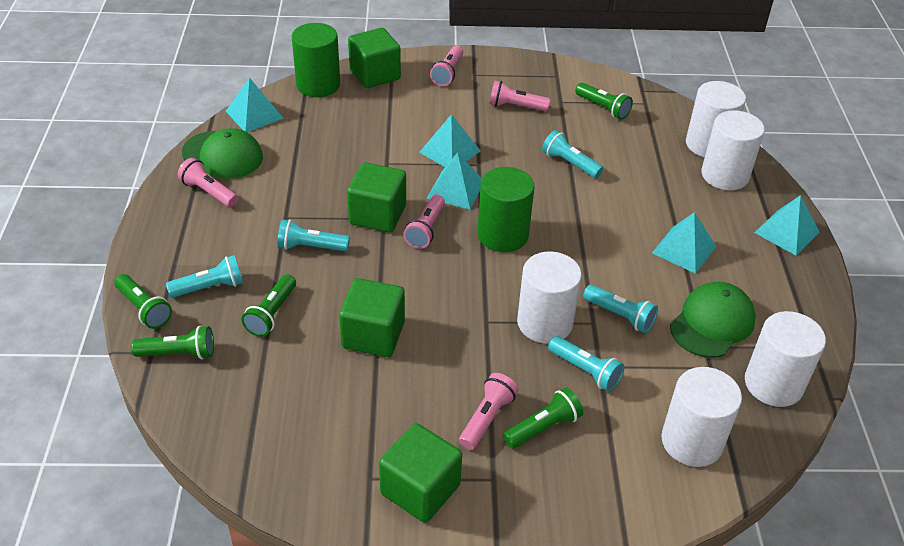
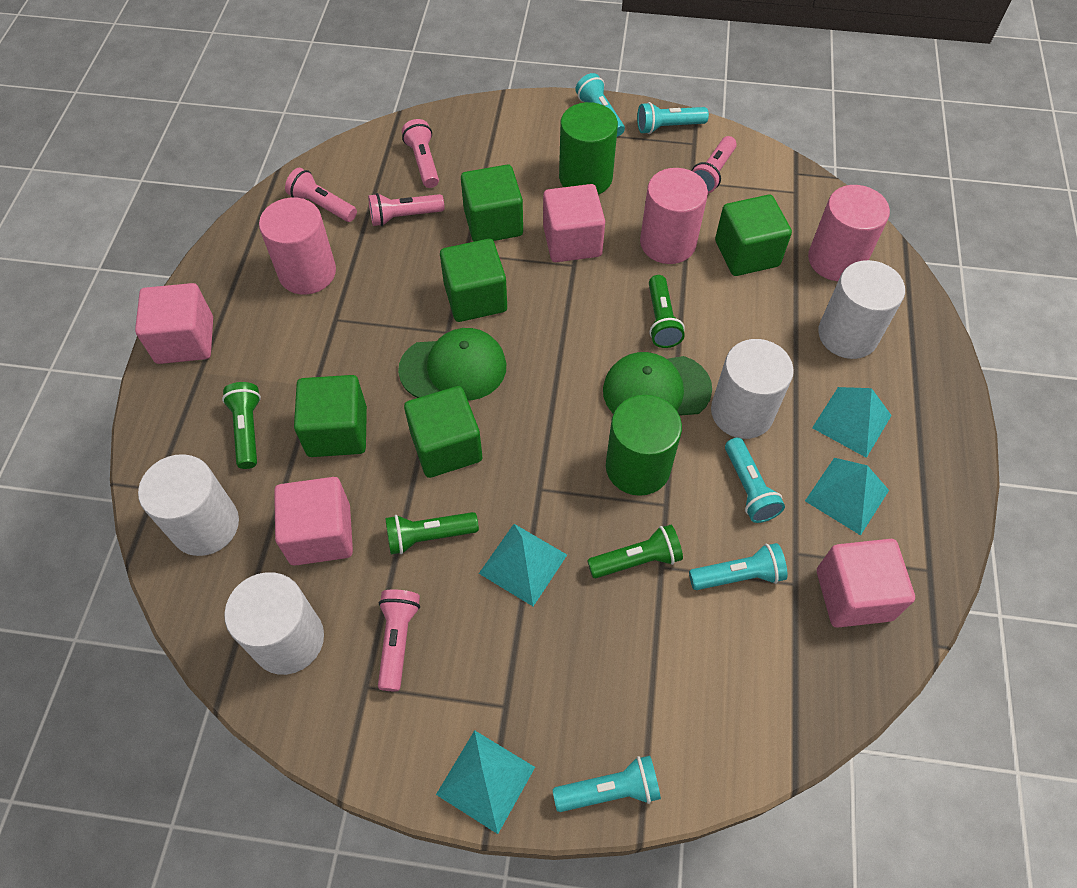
green cube: [339,278,405,357] [347,162,406,233] [348,28,401,88] [379,423,462,523] = 4 -> [294,375,367,457] [404,386,482,478] [440,239,507,322] [461,165,523,242] [715,195,792,276] = 5
green flashlight: [114,274,172,329] [131,326,214,359] [241,274,296,337] [503,387,583,449] [575,83,633,120] = 5 -> [222,382,261,469] [385,512,479,554] [587,525,683,578] [649,275,685,348] = 4
pink cube: none = 0 -> [135,283,213,364] [274,477,353,566] [543,184,605,262] [817,539,915,628] = 4
pink cylinder: none = 0 -> [259,198,336,295] [640,168,708,264] [808,185,890,281] = 3
turquoise pyramid: [226,77,284,132] [419,114,481,167] [426,152,482,209] [652,212,716,274] [754,195,819,255] = 5 -> [436,730,535,834] [479,524,567,606] [805,458,889,535] [812,387,892,458] = 4
white cylinder: [517,251,582,343] [661,367,742,467] [686,81,746,157] [701,110,765,190] [745,311,826,407] = 5 -> [138,454,239,556] [224,572,324,675] [711,339,794,439] [818,260,905,359] = 4

